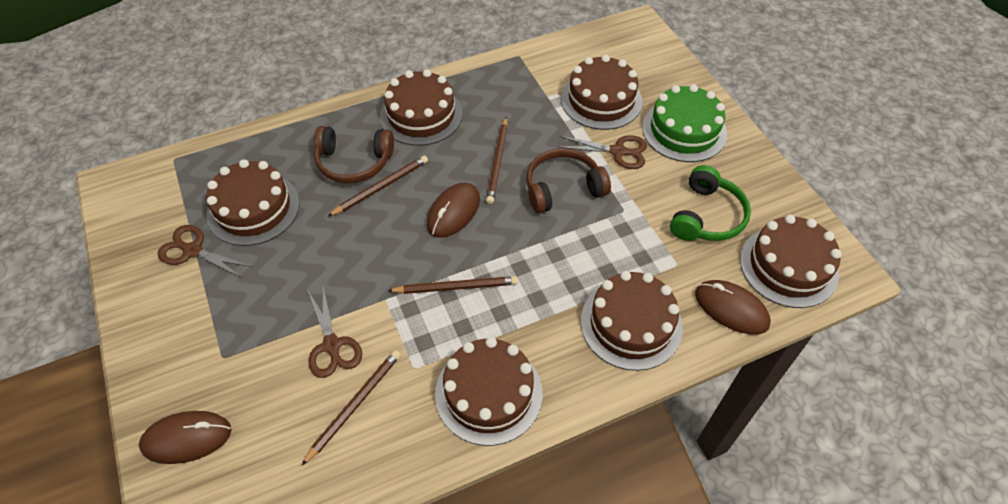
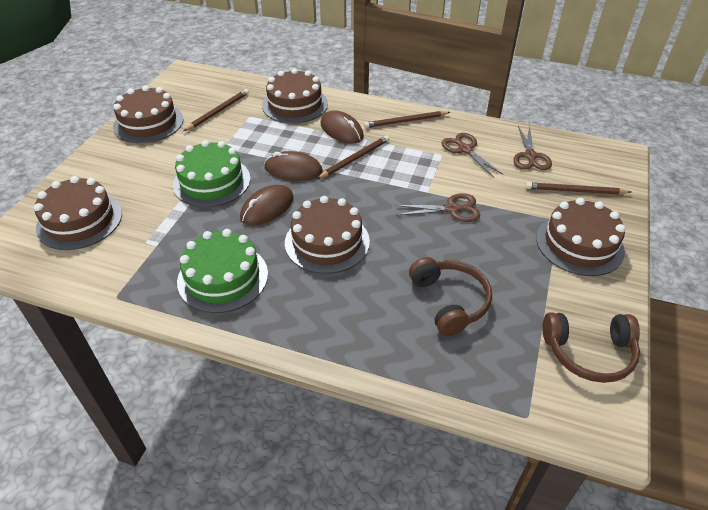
brown cake: [206,159,300,246] [380,69,463,146] [435,337,543,446] [561,55,642,130] [581,271,683,371] [740,215,842,308] = 6 -> [34,176,122,250] [113,85,184,143] [262,68,328,124] [285,196,370,274] [536,198,626,276] = 5
green cake: [642,84,727,162] = 1 -> [173,140,250,207] [177,229,268,313] = 2
green headphones: [670,165,751,241] = 1 -> none = 0

